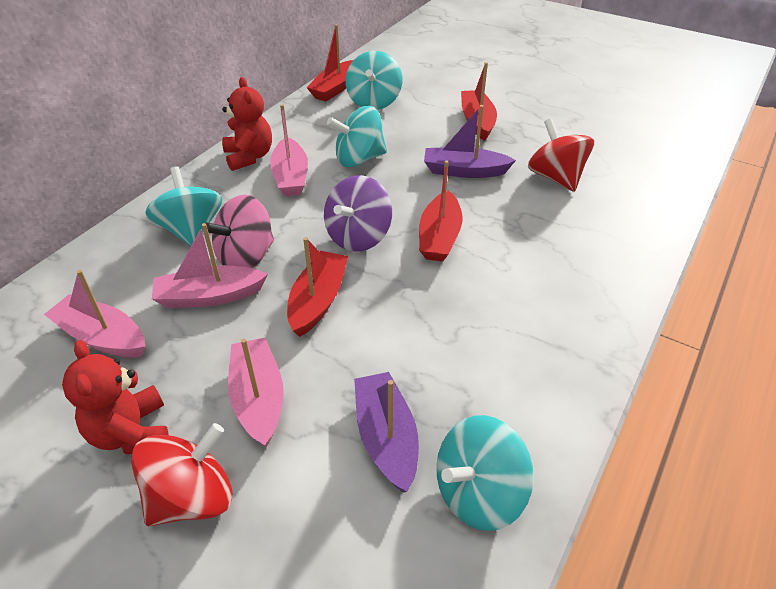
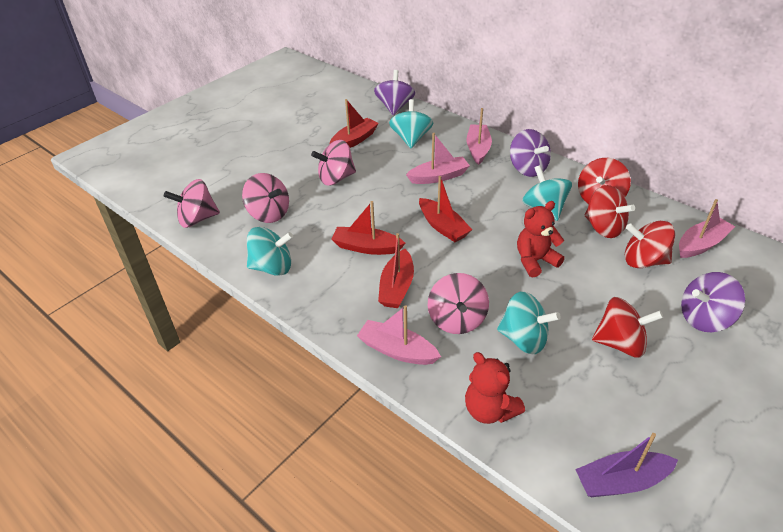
pink spinning top: [206,195,274,268] = 1 -> [164,179,220,228] [242,173,289,223] [311,140,356,185] [428,273,489,334] = 4
purple boat: [354,372,419,492] [424,105,516,178] = 2 -> [575,433,678,497] = 1
purple spinning top: [324,175,392,252] = 1 -> [374,70,415,115] [510,129,551,177] [681,272,745,332] = 3
red spinning top: [131,423,232,526] [528,118,594,192] = 2 -> [578,158,631,204] [585,185,635,238] [592,297,663,358] [625,221,675,268] = 4

